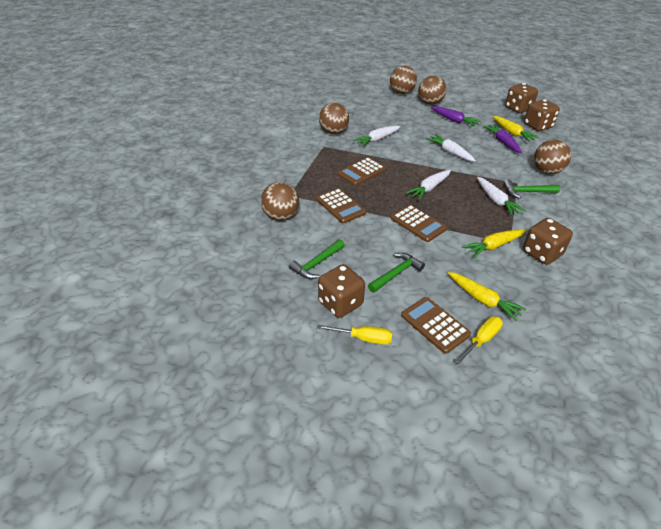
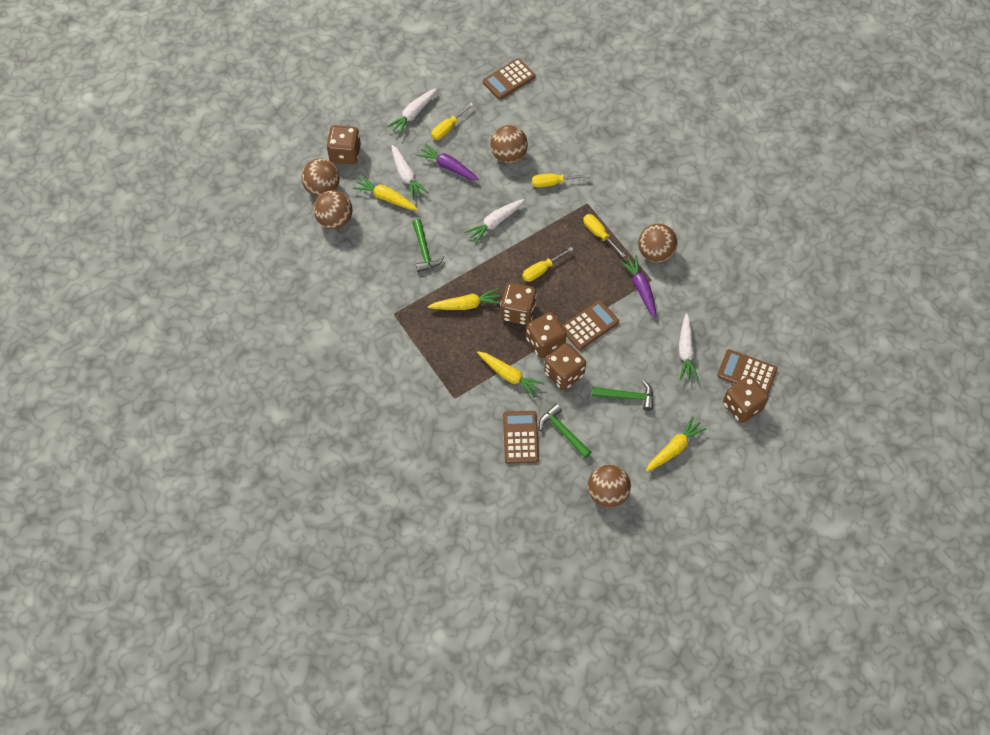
brown dice: [318,264,365,318] [505,83,538,113] [523,218,573,265] [524,99,560,131] = 4 -> [326,125,361,164] [500,283,537,325] [526,312,567,358] [544,343,586,390] [723,376,769,423] = 5
yellow carrot: [448,272,526,322] [462,229,526,258] [493,116,539,142] = 3 -> [353,176,418,210] [428,288,501,310] [477,351,544,398] [646,416,707,472] = 4
yellow screwdriver: [317,325,392,345] [454,316,503,365] = 2 -> [431,103,474,140] [522,247,574,282] [532,174,590,187] [583,214,626,257] = 4

